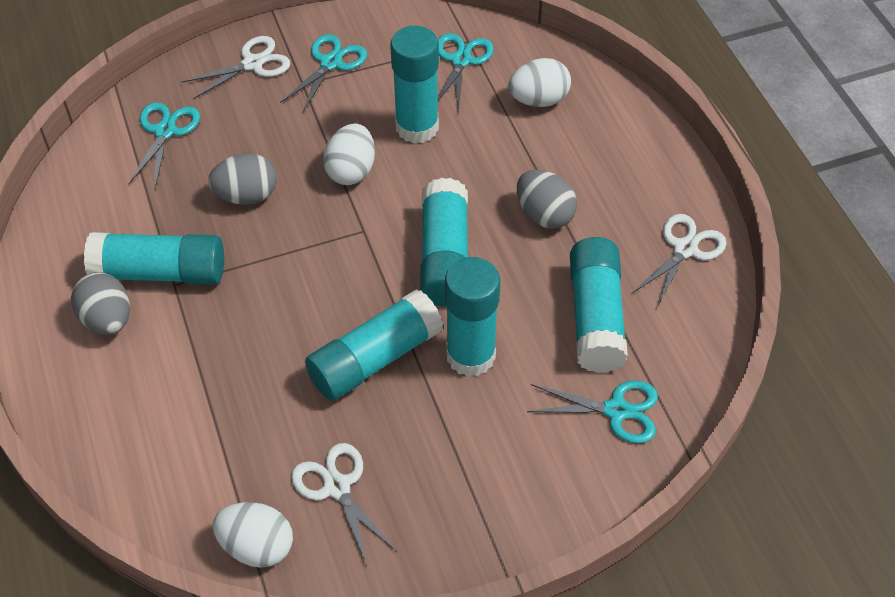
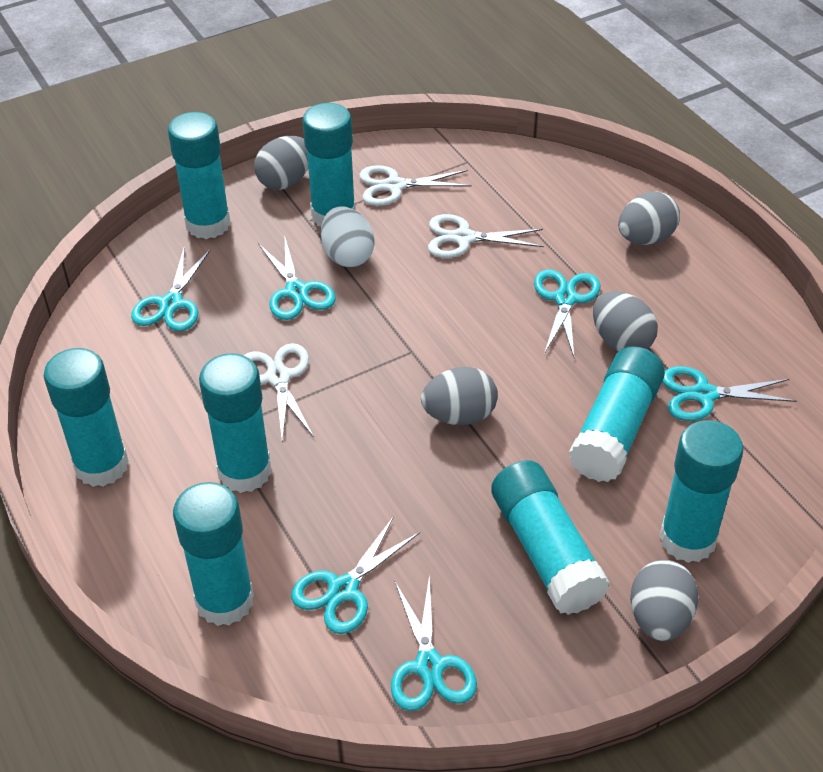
grey egg: [71,272,130,335] [208,153,277,205] [517,170,577,229] = 3 -> [254,136,308,190] [421,367,498,425] [593,291,658,352] [618,191,680,245] [630,560,698,641] = 5
turquoise glue stick: [84,232,224,285] [305,289,443,401] [390,26,439,144] [420,178,468,307] [445,257,500,377] [570,237,628,373] = 6 -> [44,348,129,487] [168,112,231,239] [173,482,254,626] [199,353,272,493] [302,103,356,226] [491,460,610,615] [569,346,665,482] [659,420,743,563] = 8
turquoise scissors: [128,102,200,188] [280,34,367,113] [438,33,494,111] [527,381,658,444] = 4 -> [131,249,211,331] [258,238,336,320] [291,516,420,634] [391,575,477,711] [534,269,601,357] [662,366,797,421] = 6
white egg: [213,502,293,568] [323,123,375,185] [508,58,571,107] = 3 -> [321,206,375,267] = 1

